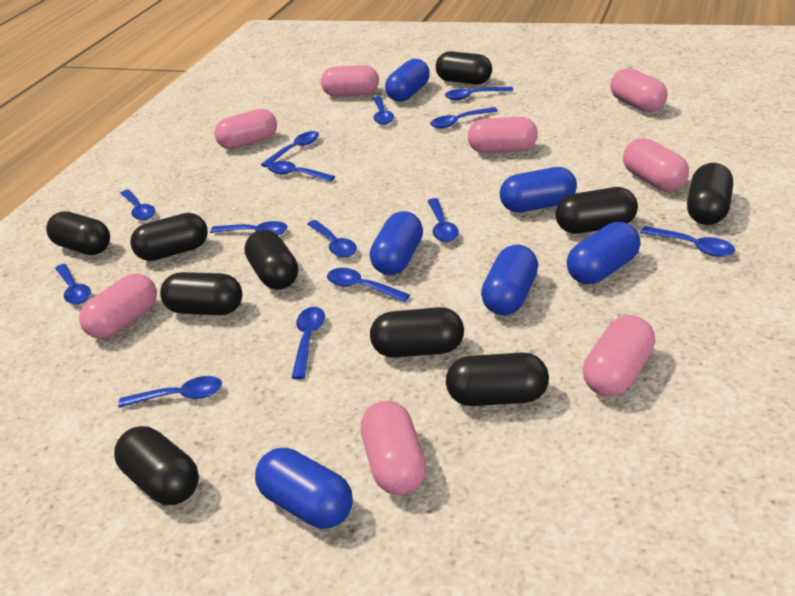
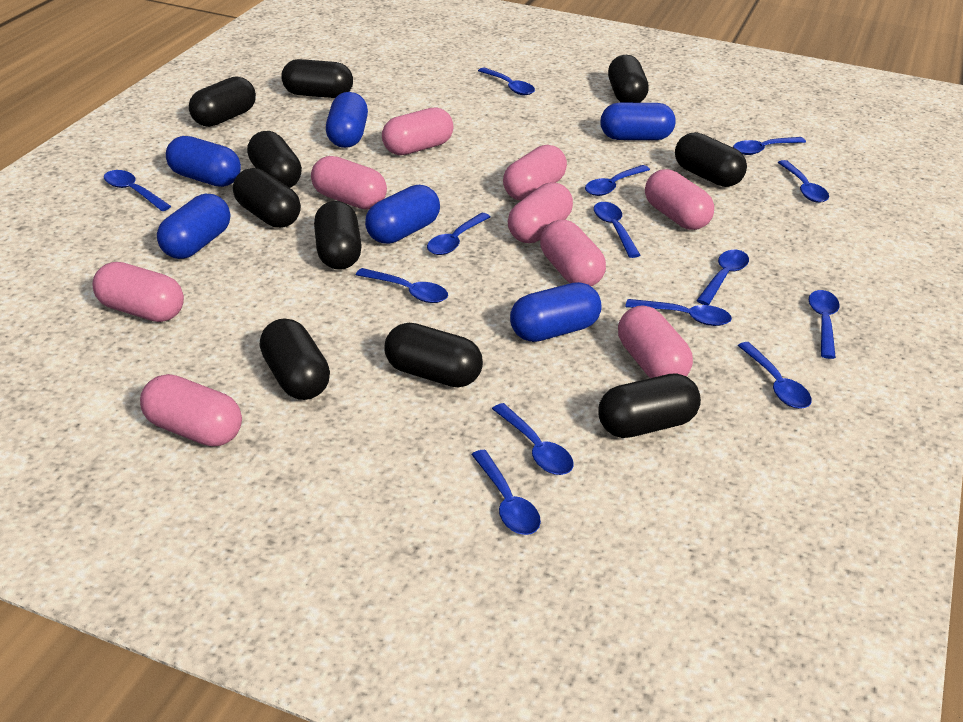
pink capsule: [79,273,157,339] [214,109,277,149] [321,65,379,97] [361,401,427,495] [468,117,538,153] [583,315,655,397] [610,68,667,112] [623,138,689,191] = 8 -> [92,262,184,322] [140,374,242,447] [311,156,387,209] [382,107,454,155] [503,145,567,201] [508,182,573,243] [540,220,606,286] [618,305,693,378] [645,169,714,230] = 9

